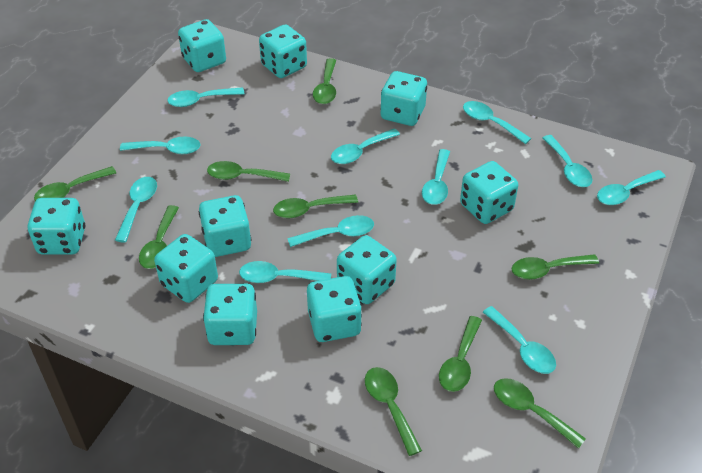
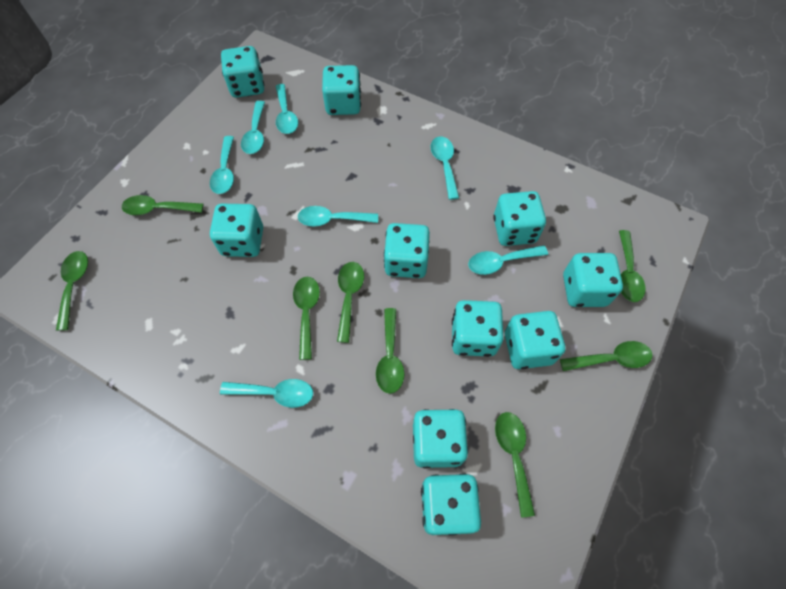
green spoon: [34,166,116,201] [139,205,179,269] [207,161,290,182] [273,194,358,218] [313,58,336,104] [365,367,422,456] [439,316,482,392] [494,378,586,449] [512,254,599,280] = 9 -> [56,251,88,331] [122,195,203,215] [293,277,320,360] [337,262,364,343] [376,308,404,394] [495,412,535,518] [560,341,653,371] [619,230,645,302] = 8
turquoise spoon: [115,177,157,243] [120,137,201,154] [167,87,245,107] [239,261,331,283] [287,215,374,247] [331,129,400,164] [422,149,450,205] [463,101,532,144] [483,306,556,374] [543,135,593,187] [597,170,666,205] = 11 -> [210,136,234,194] [220,379,313,408] [241,101,265,154] [276,84,298,134] [298,206,378,226] [431,136,459,200] [468,245,548,275] = 7

